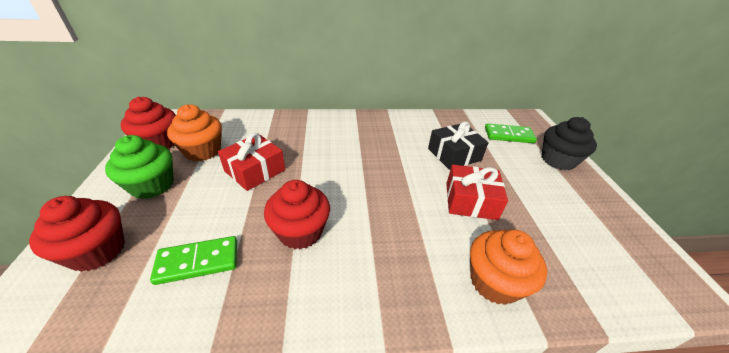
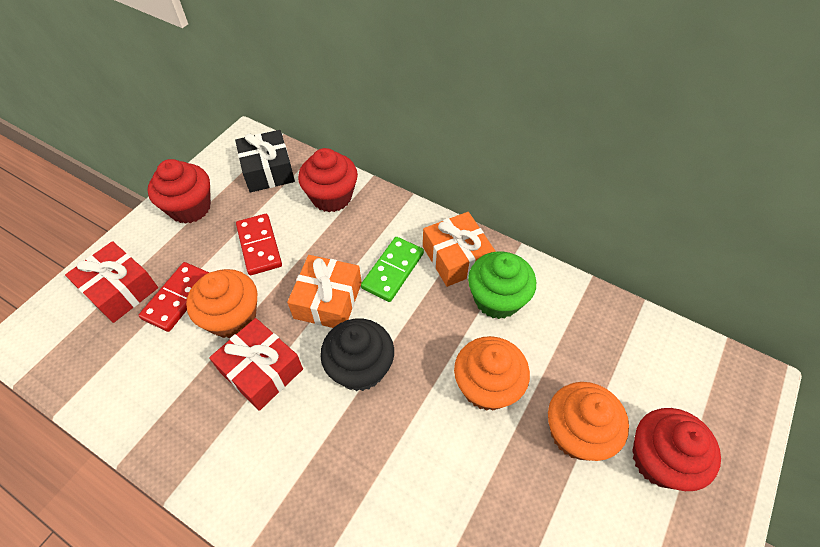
green domino: [150,236,237,285] [485,123,537,143] = 2 -> [361,237,424,302] = 1
orange cupcake: [167,104,222,162] [470,229,547,305] = 2 -> [186,269,257,338] [454,336,530,411] [548,382,629,461] = 3
orange gift: none = 0 -> [287,255,362,328] [423,212,495,287] = 2
red domino: none = 0 -> [139,262,209,332] [236,214,282,275] = 2

